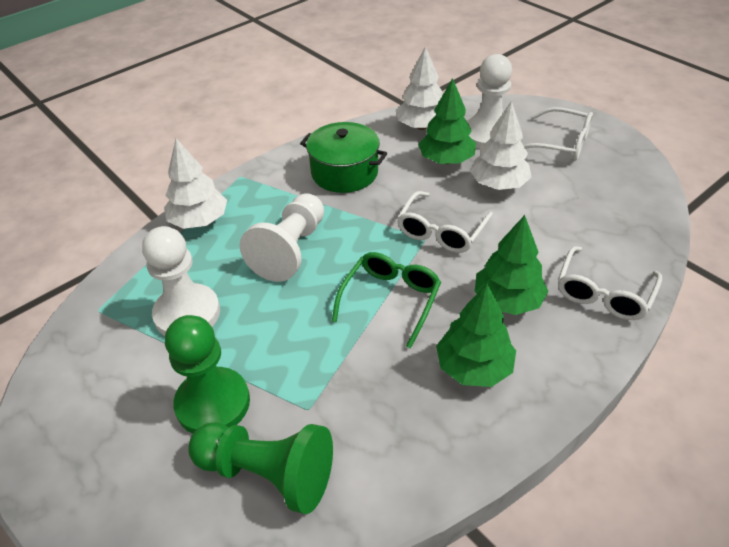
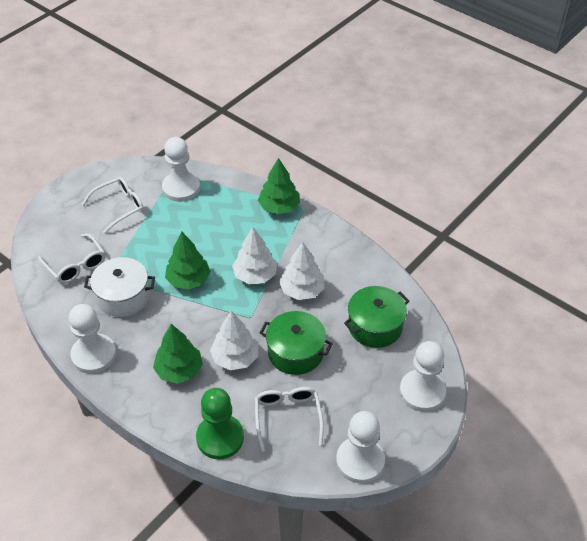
green glasses: [332,252,441,349] = 1 -> none = 0
green pawn: [165,315,250,434] [188,422,333,514] = 2 -> [196,388,244,459] = 1
green pot: [300,122,387,193] = 1 -> [260,311,333,375] [344,286,409,348] = 2
white pawn: [142,226,220,336] [240,193,324,282] [467,54,512,149] = 3 -> [69,304,116,374] [162,137,200,202] [336,411,385,483] [400,341,446,412] = 4
white pot: none = 0 -> [84,257,155,317] = 1

